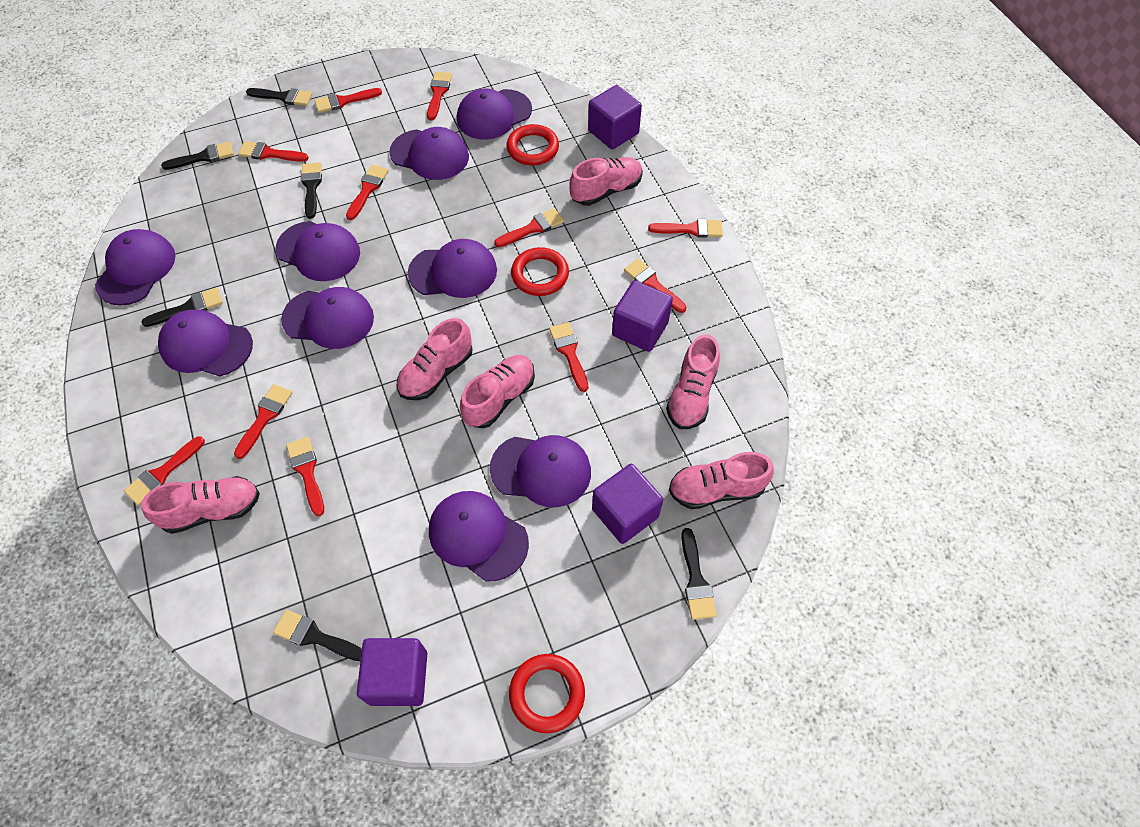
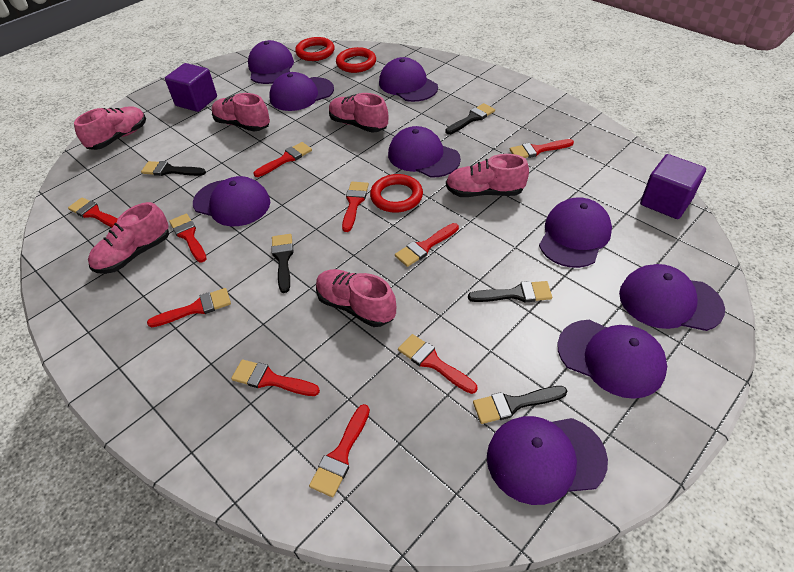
black brush: [141,287,223,327] [161,141,234,170] [246,88,312,106] [273,610,362,661] [301,162,322,219] [681,528,717,620] = 6 -> [141,161,206,176] [271,234,293,293] [445,103,495,134] [468,281,552,302] [473,386,567,424] = 5
purple cube: [357,638,427,706] [588,85,642,150] [592,464,663,544] [612,280,673,352] = 4 -> [165,63,217,112] [640,154,706,219] = 2
red brush: [124,436,205,506] [234,384,293,459] [238,141,309,162] [286,437,324,516] [314,88,382,113] [346,165,389,220] [427,72,452,120] [494,208,564,247] [549,322,588,392] [624,259,687,313] [648,219,723,238] = 11 -> [68,197,118,227] [147,288,231,327] [169,214,207,263] [231,360,320,396] [253,142,312,177] [309,404,370,497] [342,182,369,232] [395,223,459,267] [398,334,478,394] [510,139,574,158] = 10

